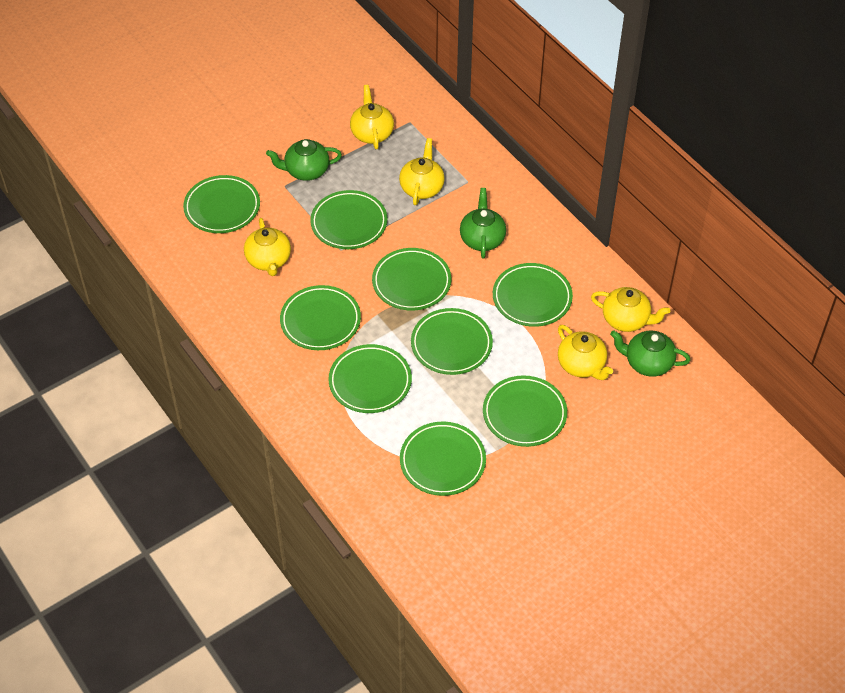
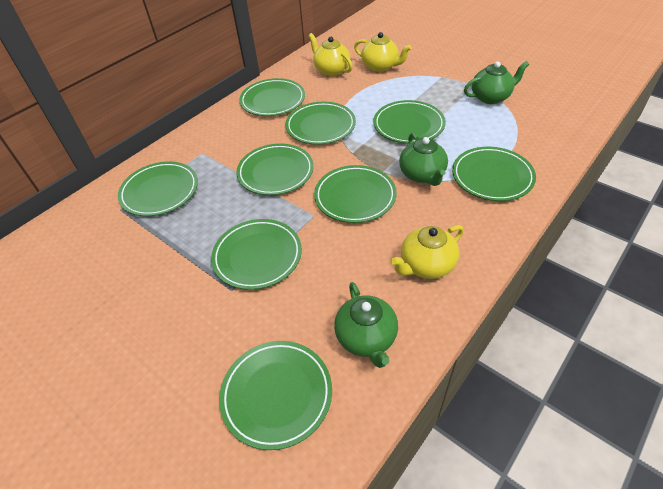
yellow teapot: [244,218,291,276] [350,85,394,149] [399,138,445,205] [558,325,613,380] [591,287,670,332] = 5 -> [308,33,353,76] [354,32,412,72] [391,225,464,279] = 3

